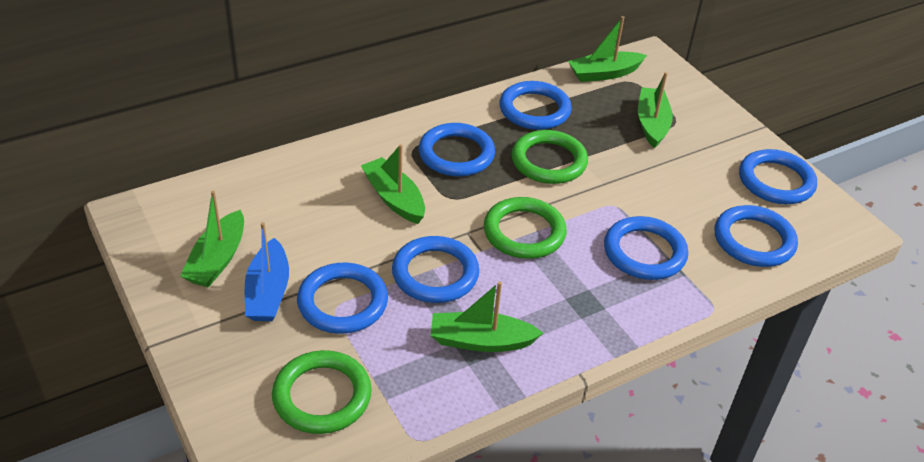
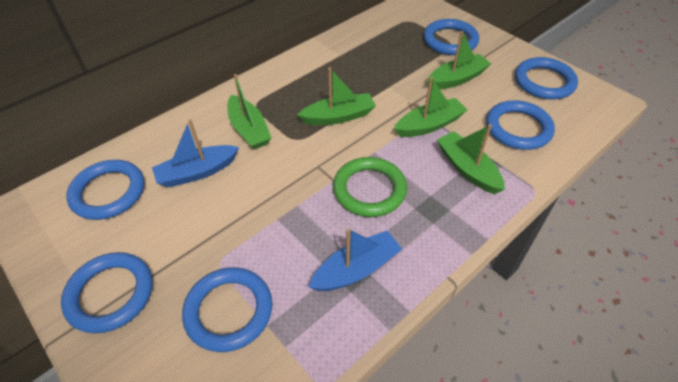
blue boat: [245,222,289,321] = 1 -> [152,119,239,187] [308,228,402,291] = 2
blue ring: [297,263,388,334] [392,236,479,303] [419,123,495,177] [499,81,572,130] [604,216,688,280] [715,205,798,267] [739,149,817,204] = 7 -> [61,252,153,333] [66,160,144,220] [182,267,272,352] [423,19,479,55] [486,100,555,150] [515,57,578,100] = 6
green ring: [272,350,372,434] [484,197,567,259] [511,130,588,184] = 3 -> [333,157,407,217] = 1

